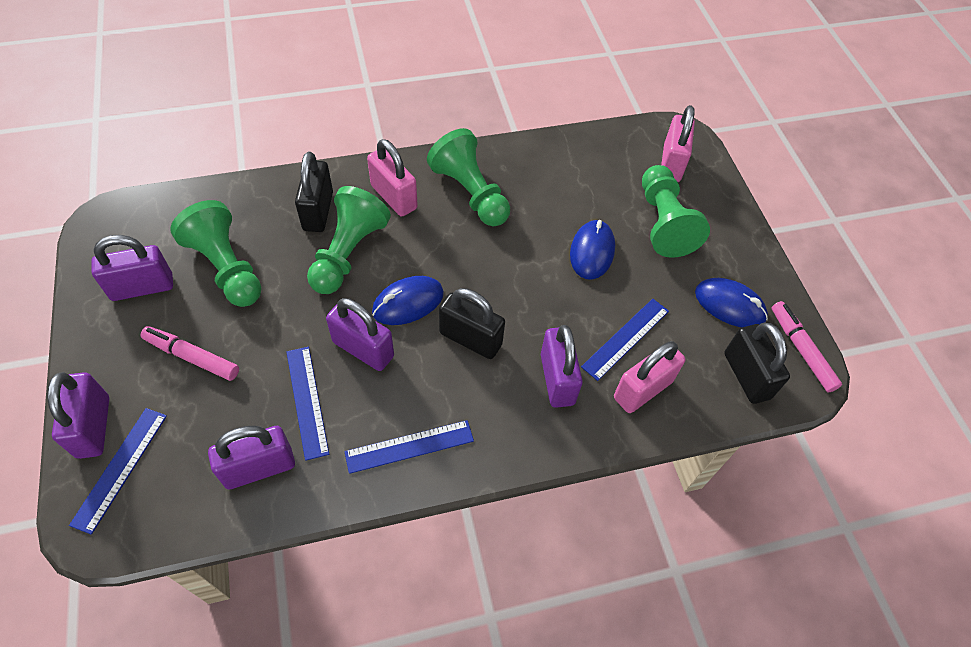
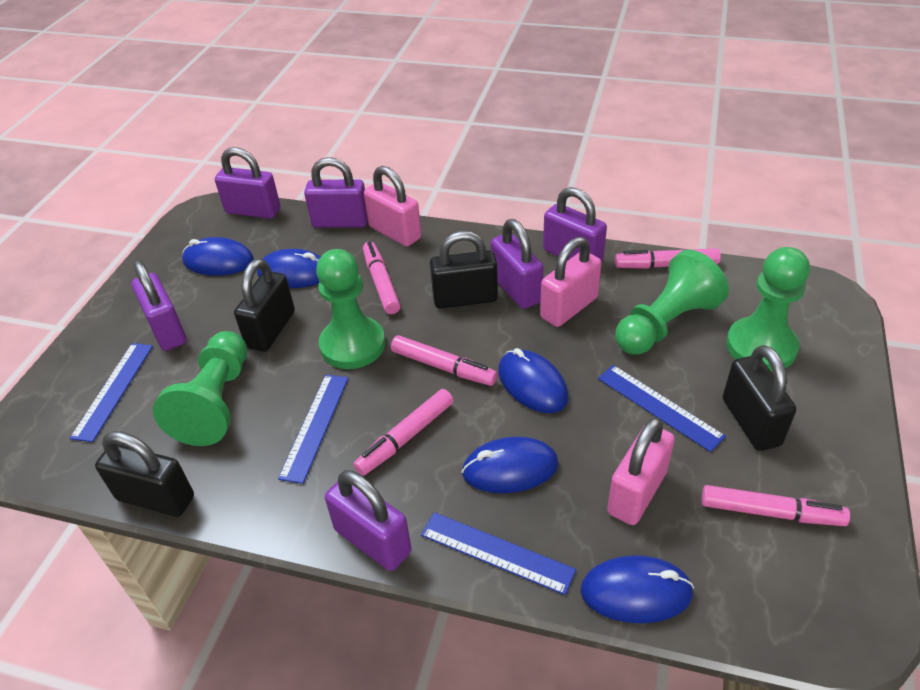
black padlock: [295,152,333,232] [439,288,505,359] [724,322,790,404] = 3 -> [95,431,194,517] [234,258,295,352] [430,231,498,309] [723,345,796,451] = 4
blue mouse: [372,276,444,325] [570,220,615,280] [695,278,768,327] = 3 -> [182,237,254,276] [257,249,321,288] [461,437,558,493] [498,348,569,413] [580,555,694,623] = 5
pink marker: [141,326,239,381] [772,301,842,392] = 2 -> [353,389,454,476] [363,241,401,314] [391,335,498,386] [615,248,721,269] [702,485,850,526] = 5
purple padlock: [47,372,109,459] [91,235,173,301] [208,426,295,489] [326,298,394,371] [541,325,583,408] = 5 -> [131,261,186,351] [215,147,280,219] [304,157,368,228] [325,470,411,571] [491,219,543,309] [543,187,607,262] = 6

